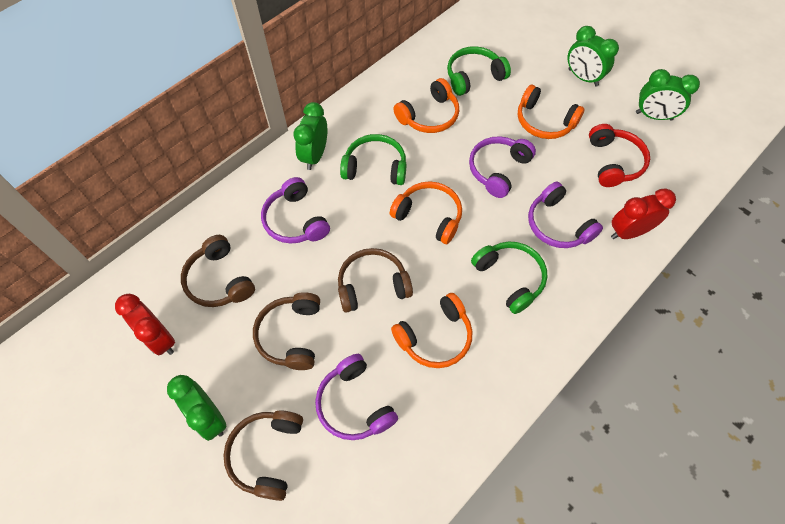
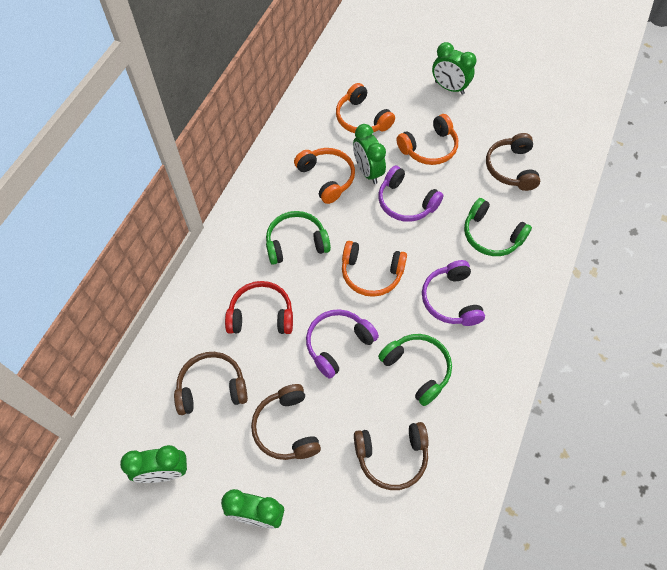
purple headphones: [261,177,330,244] [315,354,398,440] [469,136,536,198] [528,182,603,248] = 4 -> [306,309,379,379] [378,165,444,222] [422,260,485,326] = 3
red clock: [115,294,175,356] [611,188,676,239] = 2 -> none = 0

